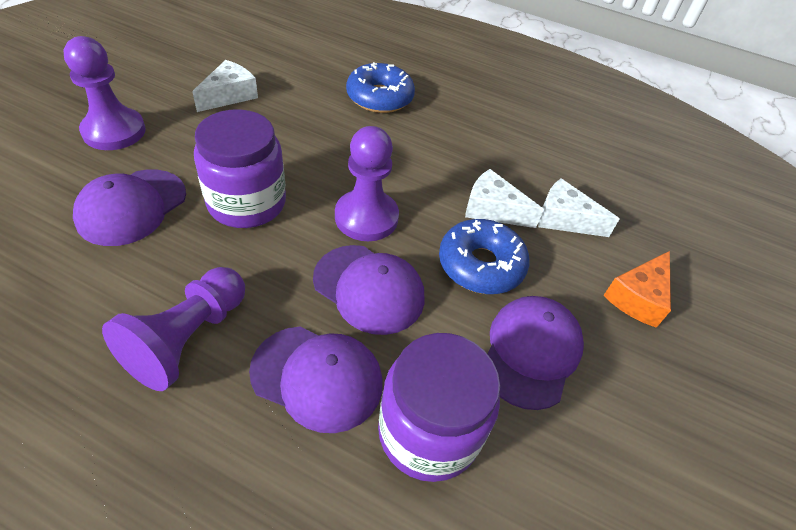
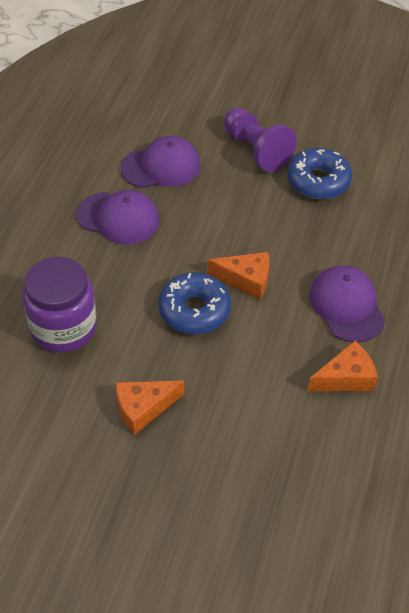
orange cheese: [603,251,671,328] = 1 -> [116,381,184,435] [207,252,269,300] [307,341,378,391] = 3
purple cap: [73,169,186,246] [249,326,383,433] [313,245,424,335] [487,296,584,410] = 4 -> [77,190,160,245] [121,136,201,188] [309,265,385,343] = 3
purple jar: [194,109,286,228] [378,333,500,482] = 2 -> [22,257,97,352] = 1
purple pawn: [63,36,146,150] [102,267,245,391] [335,126,399,241] = 3 -> [224,108,297,172] = 1
white cheese: [192,60,258,112] [465,169,544,228] [538,178,619,237] = 3 -> none = 0

